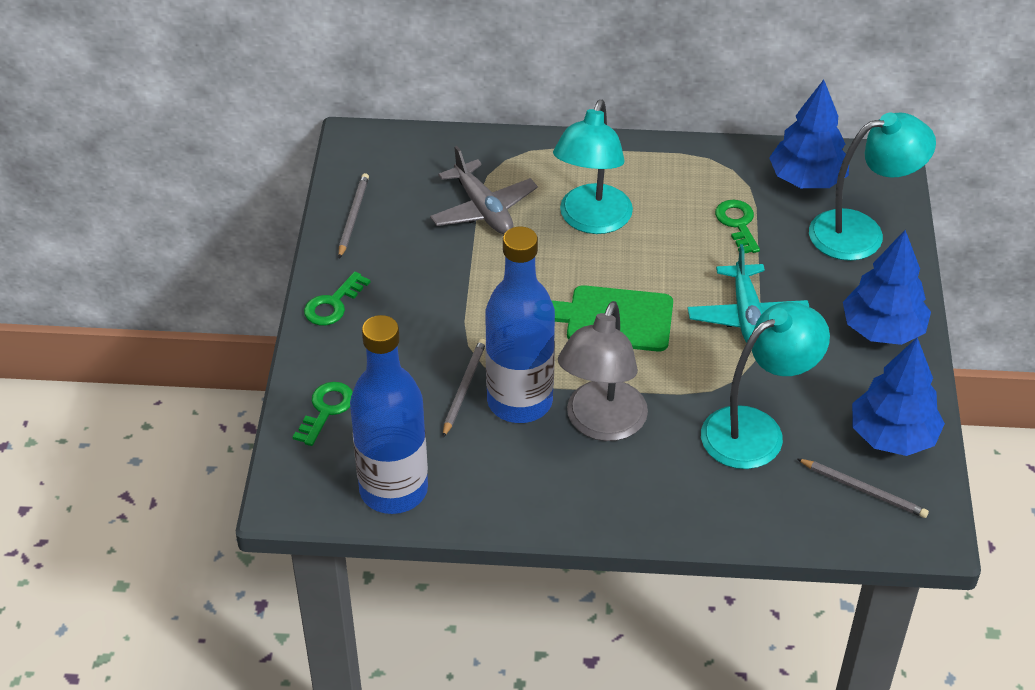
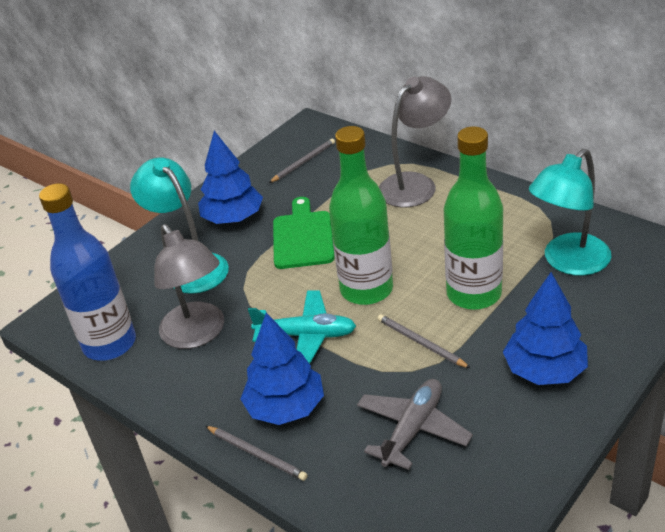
blue bottle: [350,315,428,514] [485,226,555,423] = 2 -> [39,183,136,361] = 1
green bottle: none = 0 -> [329,126,393,305] [444,126,503,310] = 2
green key: [293,382,353,446] [304,272,370,326] [715,200,760,254] = 3 -> none = 0
grey lamp: [558,301,648,441] = 1 -> [154,224,224,349] [379,76,451,207] = 2
turquoise lamp: [553,100,633,234] [701,302,830,469] [809,112,936,261] = 3 -> [130,157,229,294] [529,149,611,276] = 2

